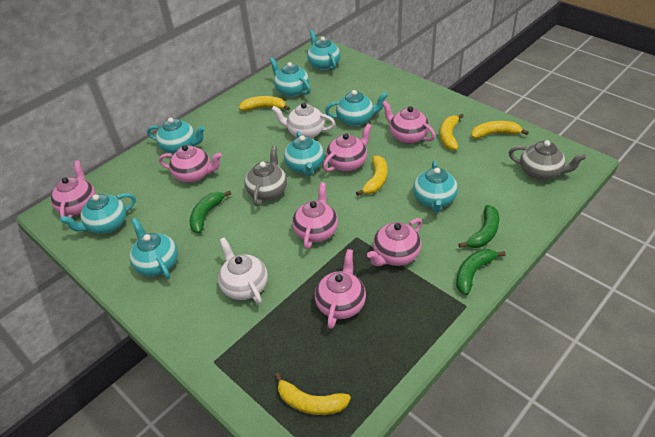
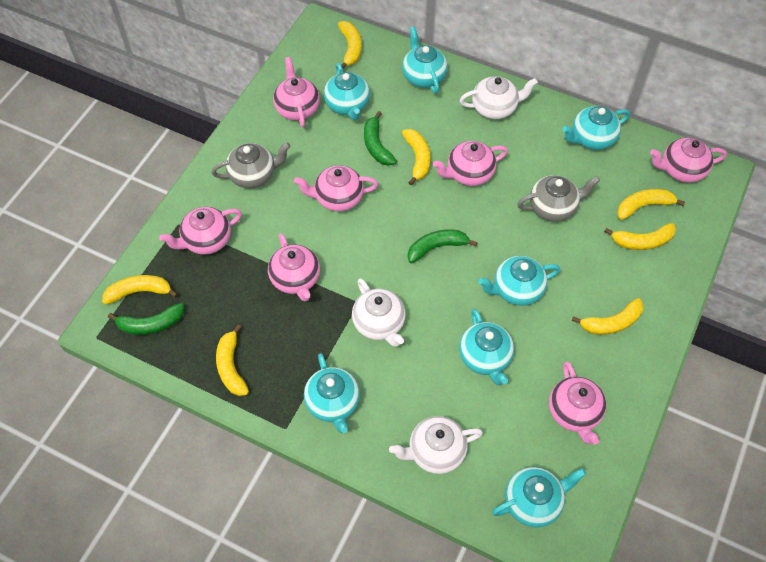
turquoise teapot: [60,193,136,234] [129,218,178,279] [147,118,205,154] [269,57,311,97] [284,131,325,176] [307,30,341,70] [325,90,388,127] [413,161,458,213] = 8 -> [304,353,360,433] [324,63,370,120] [402,27,448,94] [459,309,514,385] [478,256,560,306] [492,467,586,528] [562,106,630,150] = 7
white teapot: [218,237,268,304] [272,103,335,139] = 2 -> [352,279,406,347] [389,416,483,474] [460,76,538,119] = 3
yellow banana: [239,96,290,111] [275,373,351,415] [356,155,387,196] [440,114,464,150] [471,121,529,139] = 5 -> [102,275,178,305] [216,325,249,396] [338,21,362,68] [402,129,430,185] [572,298,644,335] [604,223,676,250] [617,189,685,220] = 7

